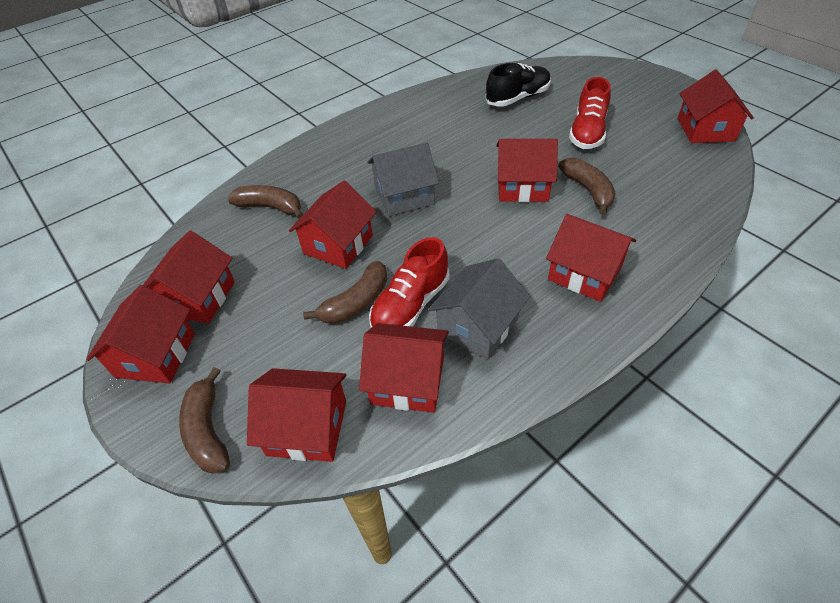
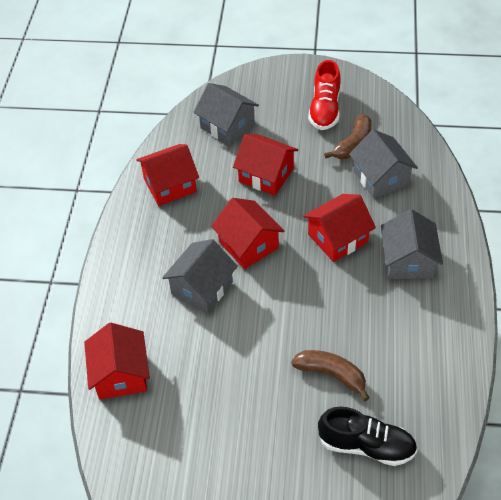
brown banana: [179,367,230,474] [227,185,303,219] [303,261,387,324] [558,157,616,215] = 4 -> [291,350,369,401] [324,114,371,159] = 2
grey house: [368,143,439,216] [428,258,530,360] = 2 -> [162,239,238,313] [193,83,259,145] [349,130,418,199] [381,209,443,279] = 4
red house: [86,285,195,383] [143,231,235,324] [247,368,346,462] [289,181,376,269] [359,323,449,413] [496,139,558,202] [546,214,636,302] [678,69,754,143] = 8 -> [84,322,150,400] [136,144,199,206] [211,198,284,269] [233,134,298,196] [303,194,376,262] = 5
red shoe: [369,237,449,328] [569,77,611,149] = 2 -> [308,60,341,130] = 1

